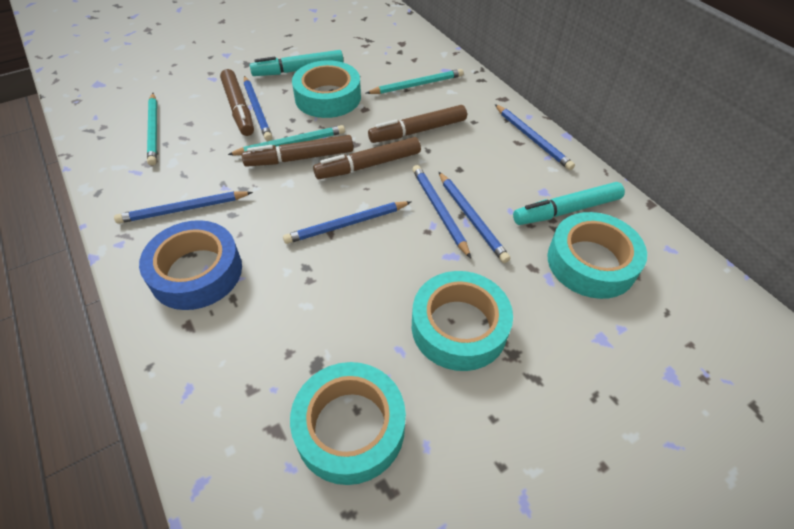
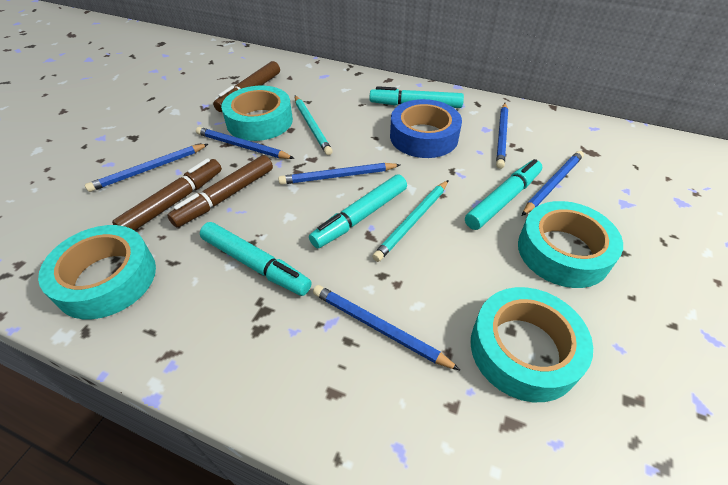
brown marker: [220,69,254,136] [241,135,353,167] [313,137,421,179] [368,105,467,143] = 4 -> [112,158,222,231] [167,155,273,227] [213,61,280,112] = 3
turquoise marker: [250,50,343,76] [513,182,625,225] = 2 -> [200,222,312,296] [309,175,407,248] [370,86,464,108] [465,159,542,230] = 4
turquoise pencil: [147,93,157,166] [228,125,345,155] [366,69,464,94] = 3 -> [295,96,333,155] [372,180,449,262] = 2

